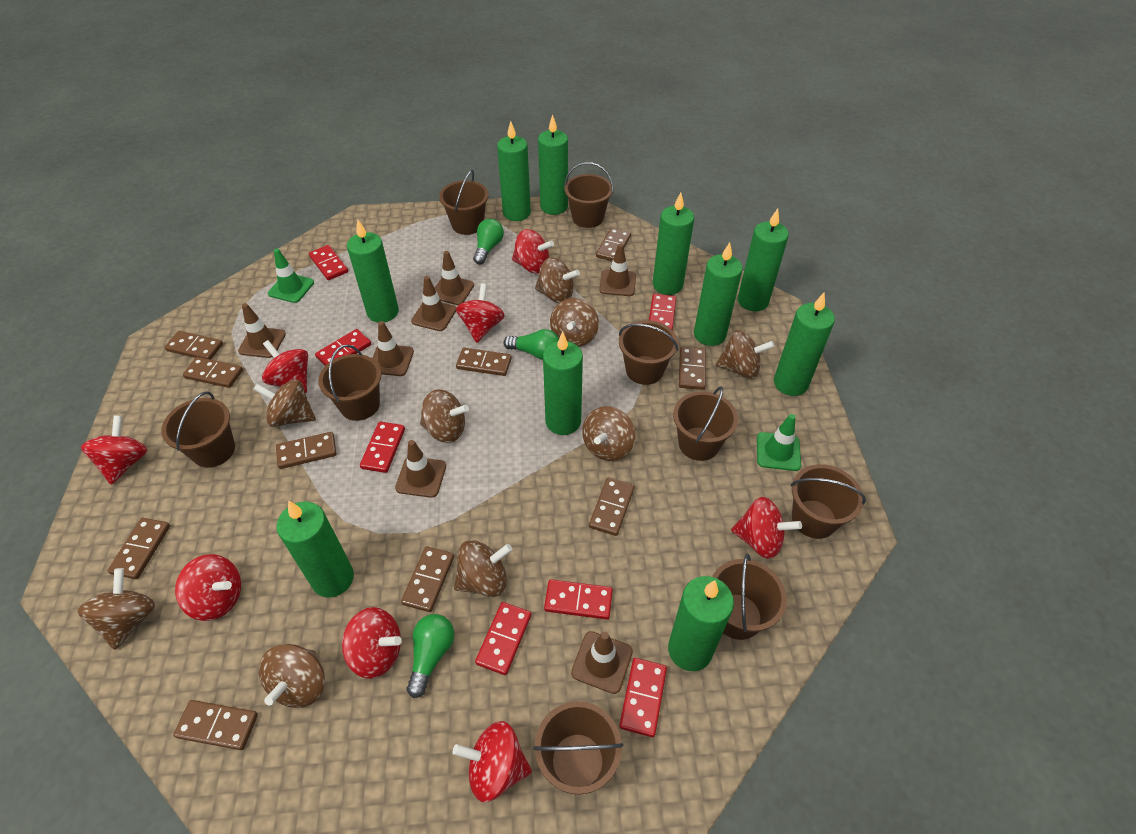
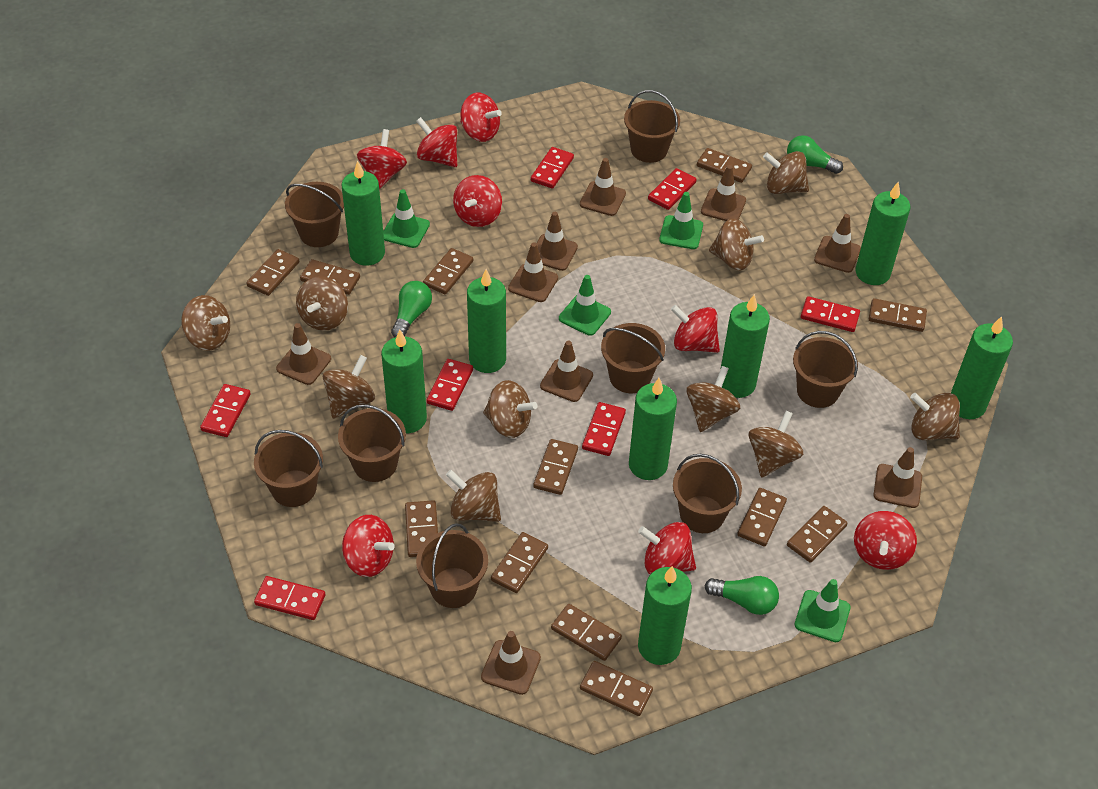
brown bucket: [161,391,235,468] [318,345,381,421] [439,170,489,235] [533,701,623,794] [564,162,614,228] [619,320,678,385] [673,386,738,461] [712,554,787,640] [791,464,866,539] = 9 -> [254,430,323,507] [285,182,344,247] [338,404,406,482] [416,523,488,608] [601,323,665,393] [624,90,680,163] [673,454,742,533] [793,331,858,408] = 8
brown domino: [107,518,170,579] [165,331,223,360] [173,700,258,750] [183,357,243,388] [276,432,337,469] [401,546,454,612] [456,348,512,376] [589,477,634,536] [596,228,631,261] [679,347,706,390] = 10 -> [246,249,299,296] [300,259,360,295] [405,500,438,557] [423,248,473,294] [491,532,548,593] [533,439,578,495] [551,604,622,661] [580,661,653,716] [697,148,752,183] [737,488,787,546] [787,506,848,563] [869,298,927,332] = 12
brown spinning top: [77,568,155,650] [253,379,316,427] [259,644,325,708] [420,389,469,443] [454,540,512,597] [535,257,580,303] [550,298,599,347] [582,406,635,461] [716,330,775,379] = 9 -> [181,295,230,351] [296,276,348,331] [323,355,375,419] [446,470,501,522] [483,380,537,438] [686,366,740,432] [709,219,764,270] [748,411,803,478] [763,151,809,194] [910,393,960,440] = 10
brown traffic cone: [238,303,286,358] [373,321,414,376] [395,440,446,498] [411,276,456,331] [435,251,474,305] [571,631,633,694] [599,244,636,296] = 7 -> [276,323,331,385] [481,631,541,695] [508,242,558,302] [537,212,578,271] [540,341,593,402] [580,158,626,216] [701,165,746,221] [814,214,861,273] [874,447,922,508] = 9
green candle: [276,501,354,598] [347,220,399,323] [497,121,531,221] [538,115,568,215] [543,332,583,435] [653,193,694,295] [668,576,734,671] [694,242,743,346] [738,209,789,311] [774,293,835,396] = 10 -> [341,161,385,266] [381,330,427,433] [467,269,506,373] [629,378,677,480] [638,566,692,665] [720,294,770,398] [856,181,910,285] [951,316,1013,419] = 8
green traffic cone: [268,249,314,303] [757,414,801,471] = 2 -> [383,189,430,248] [559,275,611,336] [659,192,703,249] [795,579,851,642] = 4

